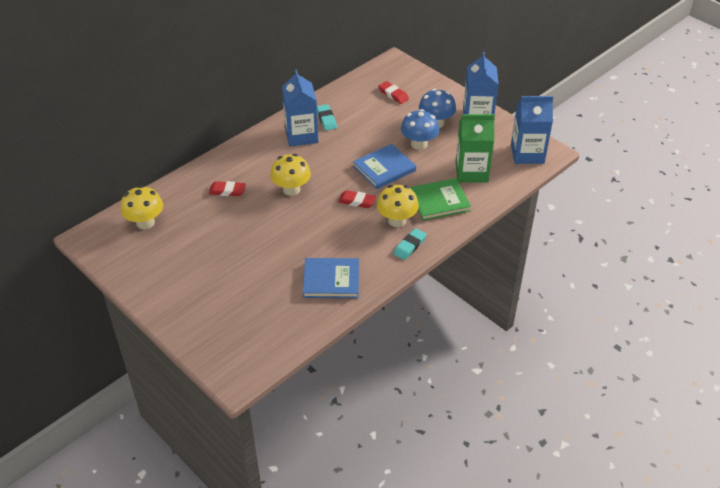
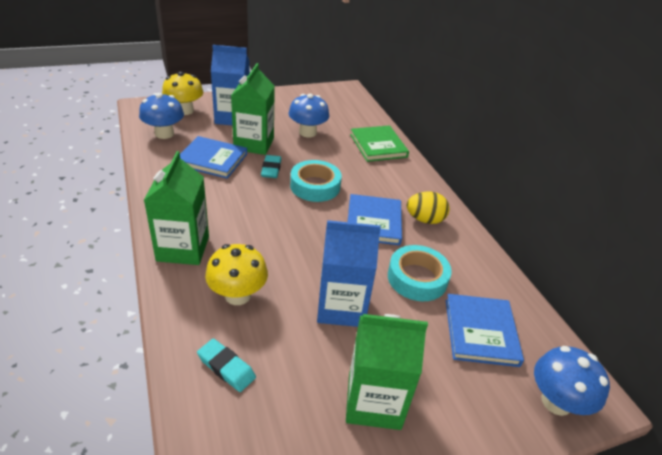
blue book: [303,258,359,298] [353,144,416,189] = 2 -> [180,136,247,179] [348,194,402,245] [446,294,524,367] = 3
blue carton: [282,69,318,146] [463,52,499,114] [511,96,553,164] = 3 -> [211,45,250,125] [317,220,381,327] = 2
blue mushroom: [401,109,439,150] [419,89,456,128] = 2 -> [139,93,184,139] [289,94,329,137] [534,346,610,416] = 3
green carton: [455,114,495,183] = 1 -> [144,151,209,265] [231,63,275,155] [346,314,428,430] = 3
red eraser: [209,181,246,196] [338,190,376,208] [379,81,409,104] = 3 -> none = 0
turquoise tape: none = 0 -> [290,160,342,202] [388,245,452,301] = 2
yellow egg: none = 0 -> [407,192,450,224] = 1
yellow mushroom: [121,185,163,229] [270,154,311,196] [377,185,419,227] = 3 -> [162,71,203,115] [205,244,268,305] = 2

